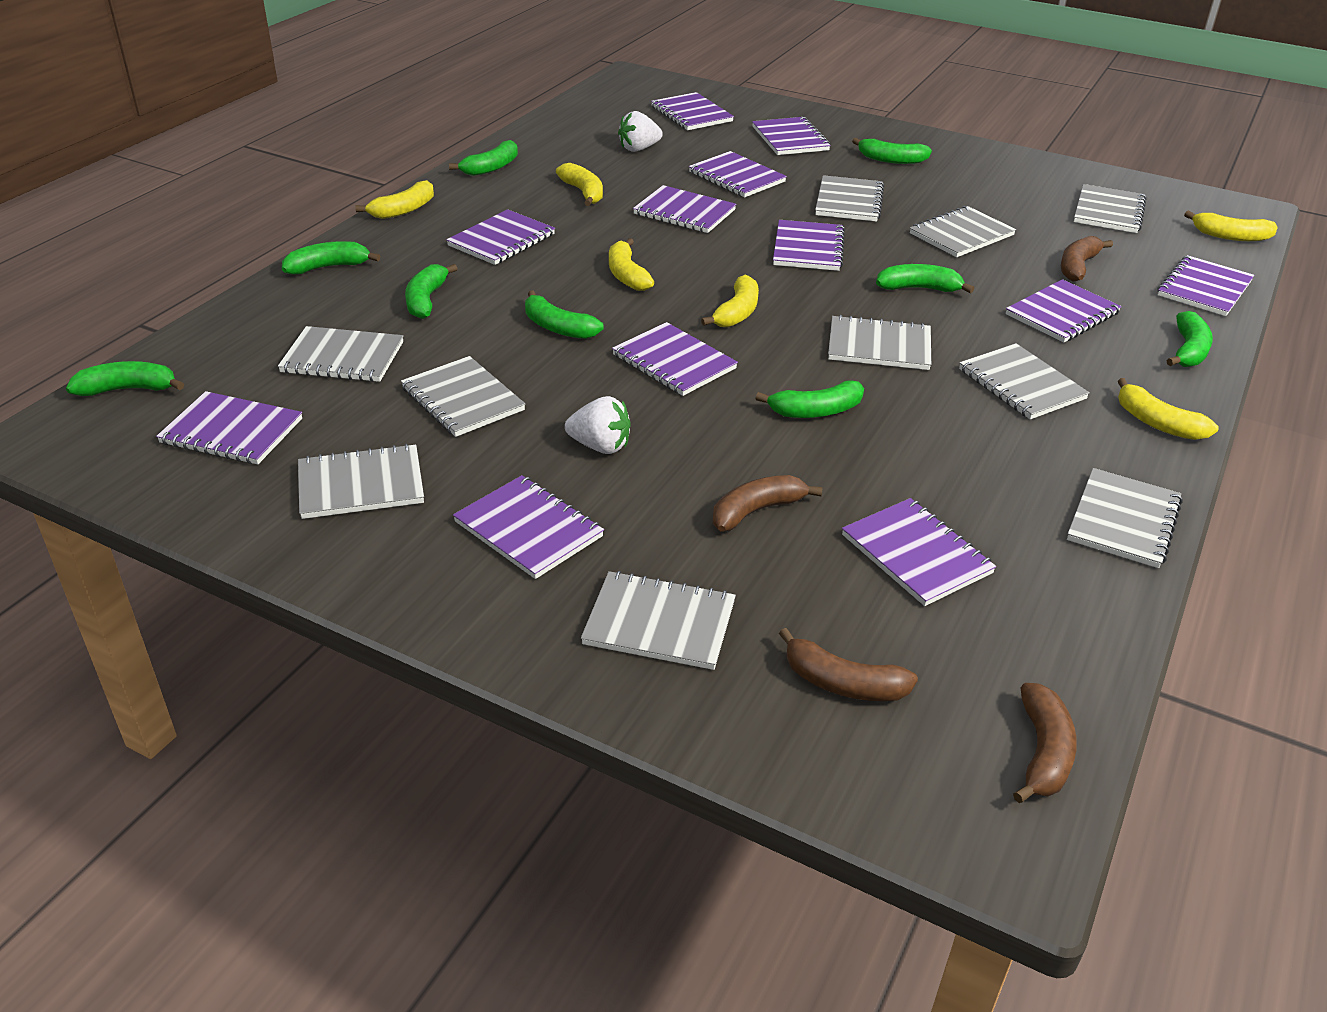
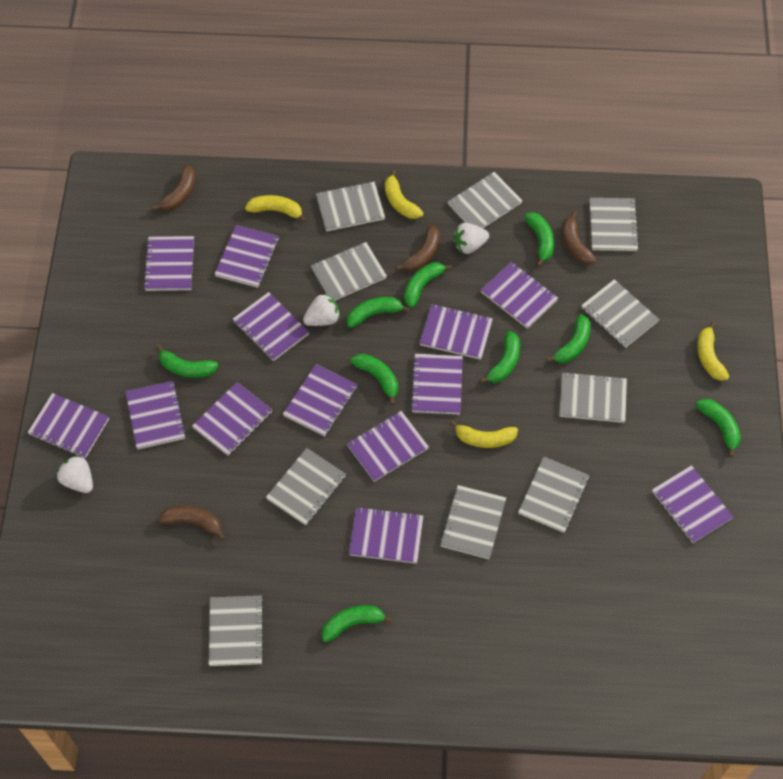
purple notebook: [156,391,302,464] [446,209,555,265] [453,475,604,579] [612,322,738,396] [633,185,736,233] [651,92,734,130] [689,151,787,197] [752,117,831,155] [773,220,845,271] [842,498,996,606] [1006,279,1122,343] [1158,255,1254,316] = 12 -> [27,393,109,458] [126,381,186,449] [143,236,194,291] [192,382,272,456] [215,225,279,288] [233,292,309,361] [283,364,357,437] [347,411,429,482] [349,507,423,564] [410,354,463,415] [420,304,493,360] [481,262,558,329] [652,465,733,543] = 13
white strawberry: [565,396,631,454] [618,111,663,152] = 2 -> [57,455,93,493] [303,294,340,326] [453,223,489,254] = 3
yellow banana: [355,180,434,219] [556,163,603,206] [609,238,654,291] [701,275,759,327] [1118,378,1219,440] [1184,211,1278,241] = 6 -> [245,195,306,223] [385,170,423,219] [450,420,518,448] [697,322,729,381] = 4

